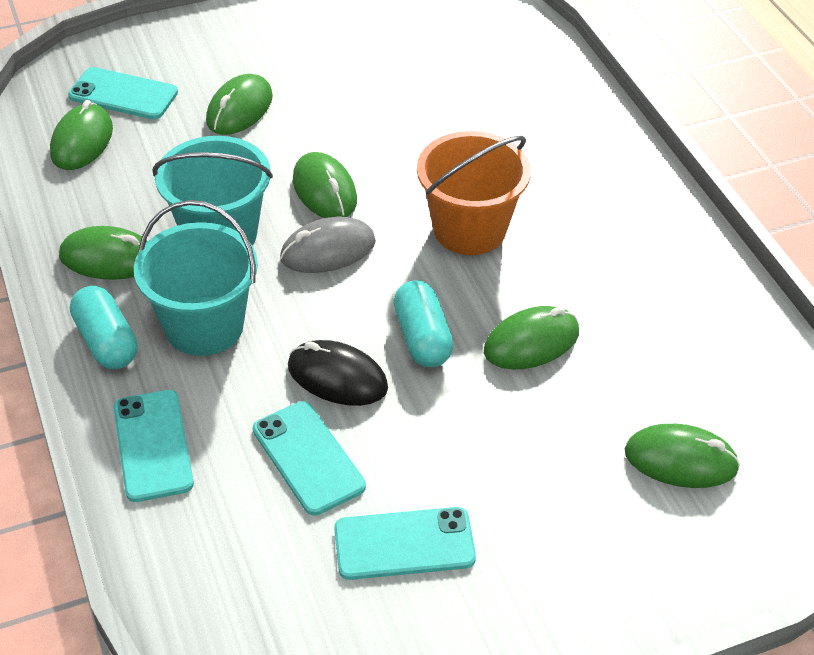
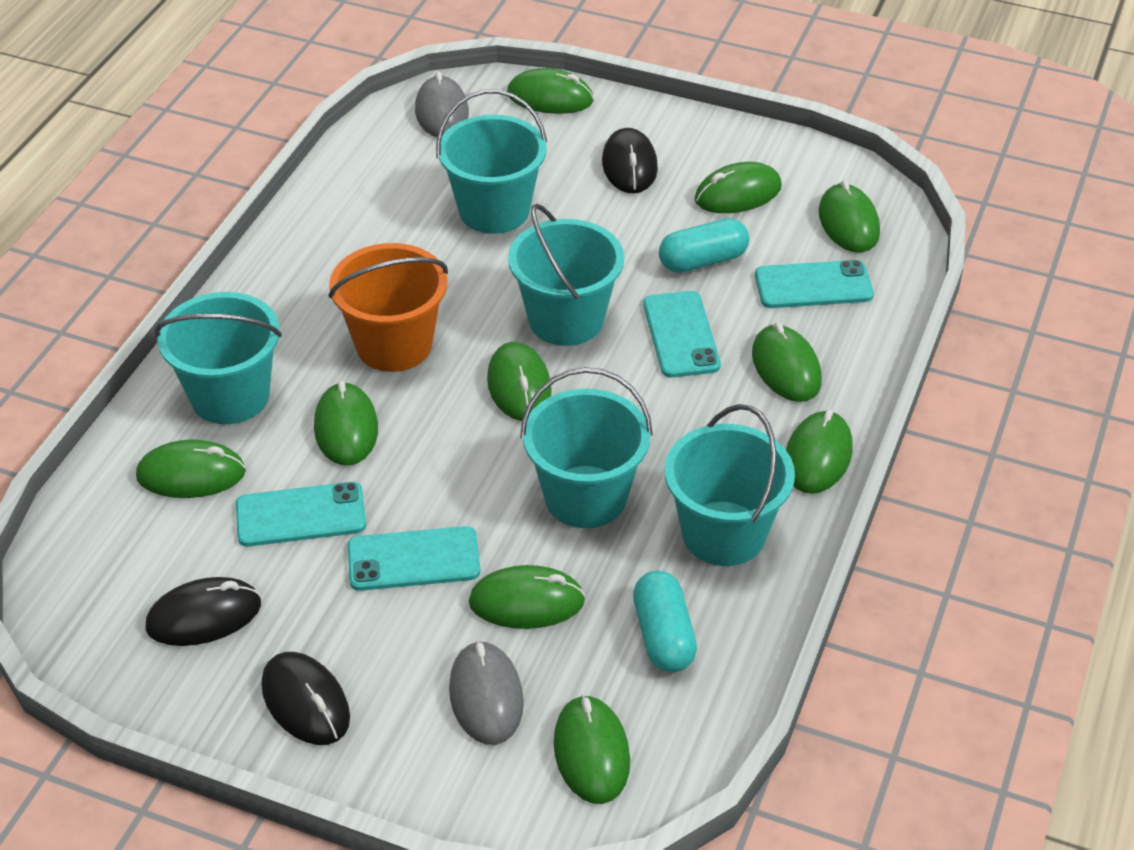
black mouse: [288,340,388,406] = 1 -> [146,577,261,646] [262,652,350,745] [602,128,658,194] = 3
green mouse: [50,100,113,170] [59,226,148,280] [206,74,273,135] [293,152,357,218] [484,306,579,370] [625,424,740,488] = 6 -> [136,440,246,498] [314,381,378,466] [469,565,585,629] [487,342,552,421] [507,68,594,114] [554,694,630,804] [695,162,782,213] [752,322,822,402] [786,409,852,494] [819,180,880,252] = 10
grey mouse: [280,217,376,273] = 1 -> [415,71,469,137] [449,640,524,745] = 2
turquoise bucket: [134,200,258,356] [153,136,273,246] = 2 -> [155,292,282,424] [436,89,547,234] [508,204,624,346] [520,367,653,528] [665,404,795,566] = 5

